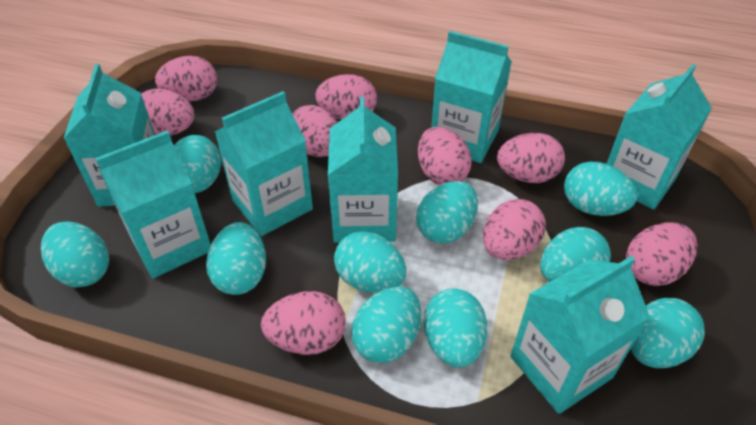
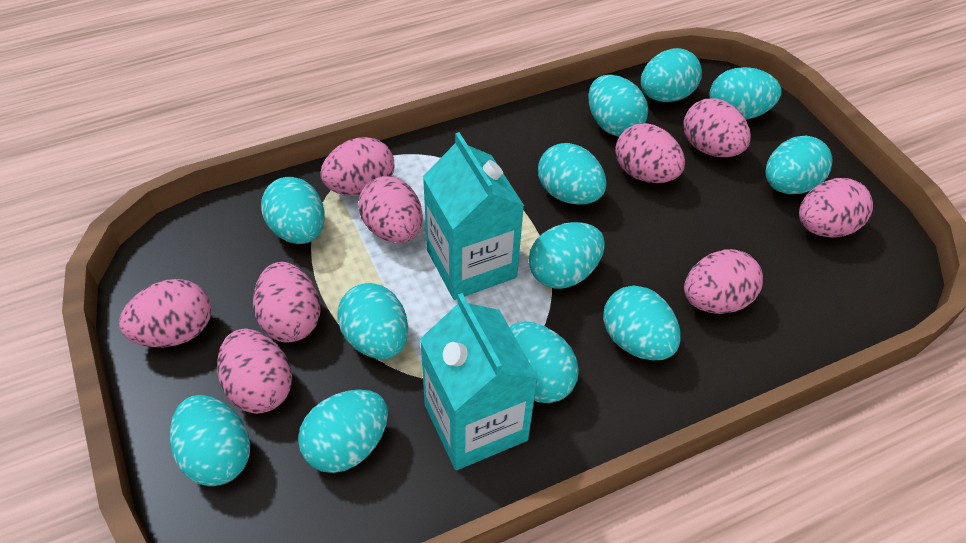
turquoise carton: [63,64,155,207] [95,130,211,279] [215,91,313,236] [328,97,398,243] [431,31,512,163] [510,256,650,414] [607,64,712,209] = 7 -> [420,293,538,470] [423,132,524,300] = 2
turquoise egg: [41,221,109,287] [174,135,221,193] [206,222,266,295] [334,231,406,293] [351,286,421,363] [416,181,478,244] [424,288,487,367] [540,227,611,282] [564,162,638,216] [631,298,705,368] = 10 -> [170,395,251,486] [261,177,325,244] [298,390,388,473] [337,283,408,359] [509,322,579,403] [529,222,605,289] [538,143,607,205] [588,75,648,137] [603,286,681,360] [641,48,702,102] [709,67,781,120] [765,136,833,194] = 12

